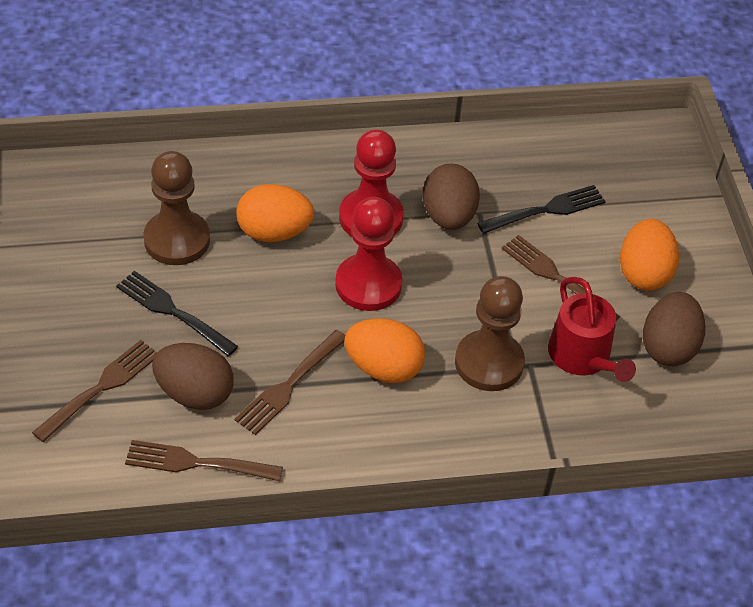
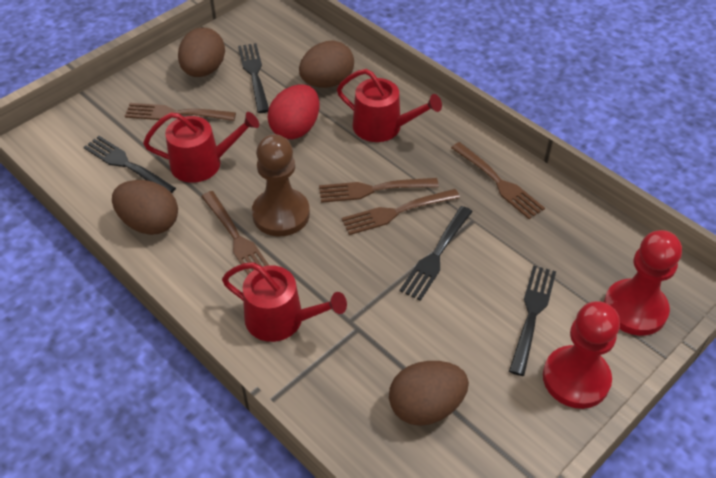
black fork: [116,271,238,356] [477,185,606,234] = 2 -> [84,136,176,193] [238,43,269,113] [400,206,473,301] [509,265,556,376] = 4
brown egg: [152,343,234,410] [423,164,480,230] [643,292,705,366] = 3 -> [112,180,178,235] [178,28,225,77] [299,41,354,88] [389,361,469,426] = 4
brown fork: [32,340,157,442] [125,440,283,481] [235,330,345,435] [502,235,620,321] = 4 -> [125,103,236,121] [201,191,269,275] [319,178,439,203] [341,189,460,235] [451,142,545,219] = 5
brown pawn: [143,151,210,265] [455,276,525,391] = 2 -> [252,134,310,236] = 1
orange egg: [237,184,314,242] [344,318,425,383] [620,219,679,291] = 3 -> none = 0
red egg: none = 0 -> [267,84,319,139] = 1
red watering can: [548,277,636,382] = 1 -> [143,112,259,183] [222,262,347,342] [337,69,442,142] = 3

